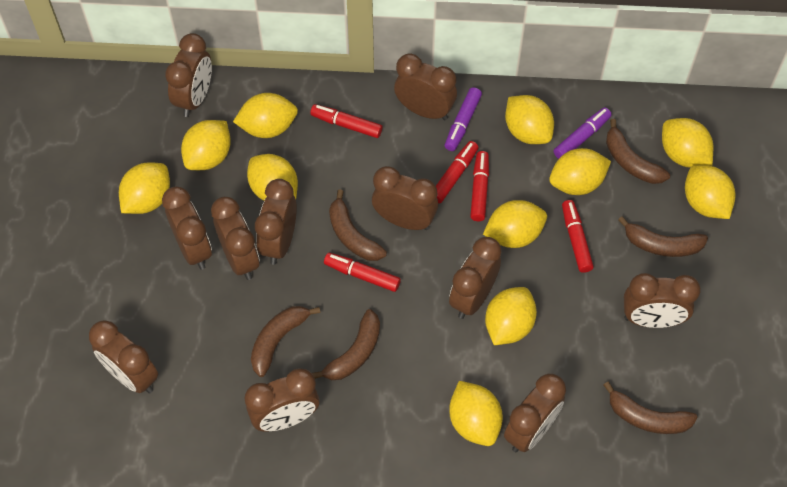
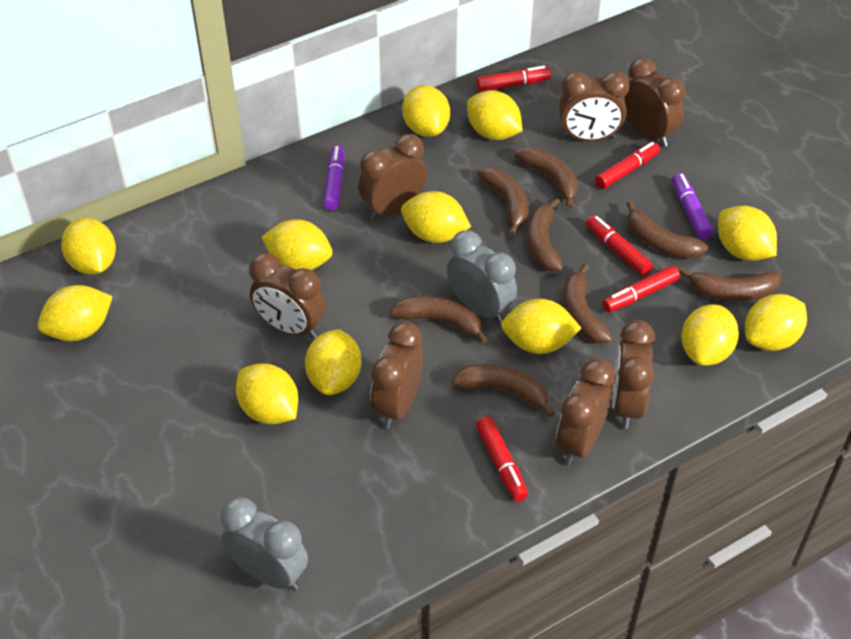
brown banana: [251,306,321,377] [312,309,380,380] [329,190,387,261] [604,382,698,434] [606,119,670,184] [618,216,708,257] = 6 -> [390,296,488,344] [452,364,555,417] [477,167,529,236] [514,147,579,209] [527,198,563,271] [563,264,612,344] [627,201,708,259] [679,268,781,301] = 8
brown clock: [89,320,158,393] [162,187,212,270] [165,33,212,117] [211,197,260,280] [244,368,319,432] [255,179,297,265] [372,166,438,230] [394,53,457,120] [449,237,502,319] [504,374,566,452] [624,273,701,328] = 11 -> [249,253,325,339] [358,134,427,220] [370,322,423,429] [556,359,615,465] [559,71,630,141] [612,320,655,429] [624,58,686,147] = 7
grey clock: none = 0 -> [220,497,308,591] [447,230,517,324] = 2
yellow lemon: [119,162,170,214] [181,120,231,170] [233,93,298,138] [247,154,298,201] [449,381,503,446] [483,200,547,248] [485,287,537,345] [505,95,554,144] [549,148,611,195] [662,118,713,168] [685,165,736,219] = 11 -> [38,285,113,341] [61,218,116,274] [236,363,298,424] [262,219,333,270] [305,329,361,395] [401,191,471,243] [402,85,450,137] [467,90,522,140] [501,299,581,354] [681,304,739,366] [718,206,777,261] [745,294,807,351] = 12

